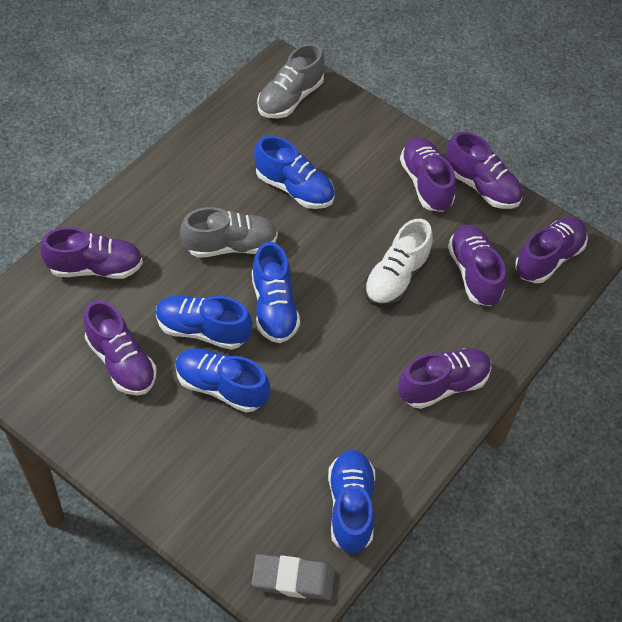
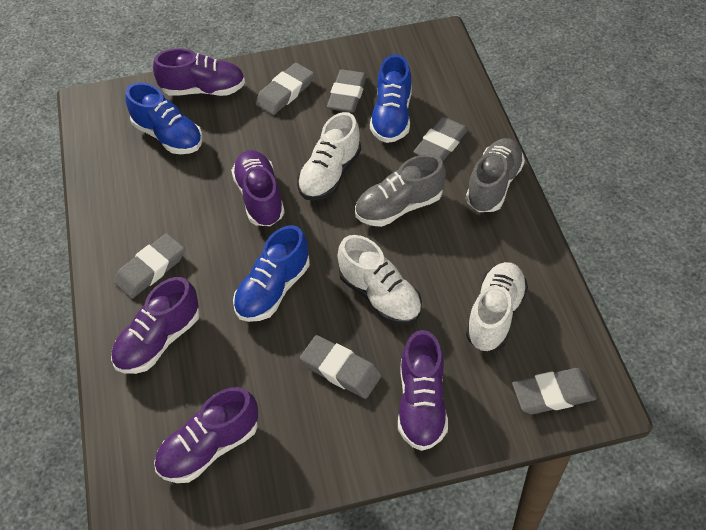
blue shoe: [156,295,252,350] [175,348,270,413] [252,242,300,343] [254,136,335,209] [328,450,375,553] = 5 -> [125,82,203,154] [233,225,310,322] [370,54,412,143] = 3
grey eraser: [252,554,335,600] = 1 -> [114,233,185,298] [255,63,314,115] [300,335,382,399] [327,69,367,113] [413,117,468,162] [512,368,597,414] = 6
purple shoe: [40,227,143,279] [83,300,157,396] [398,348,491,409] [400,138,456,212] [446,131,523,209] [448,225,506,306] [515,217,588,283] = 7 -> [111,277,200,374] [153,48,245,96] [154,387,258,483] [231,150,285,226] [398,330,448,451] = 5
white shoe: [364,219,433,307] = 1 -> [297,112,361,201] [338,235,422,325] [466,262,528,352] = 3

